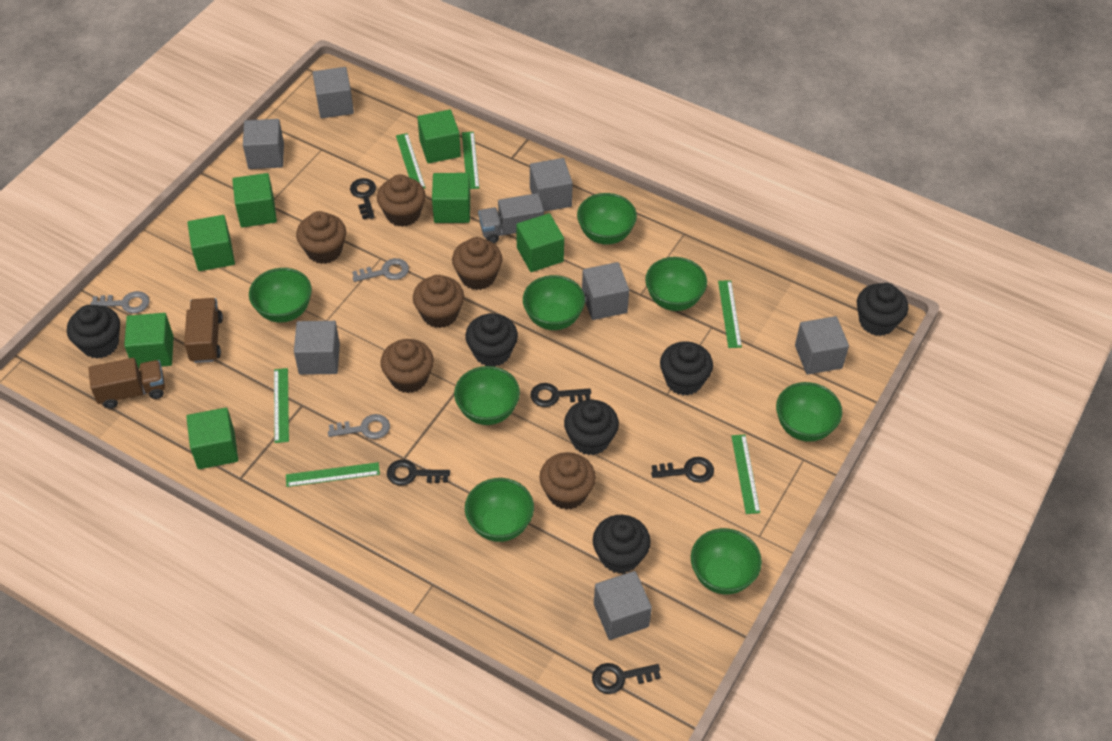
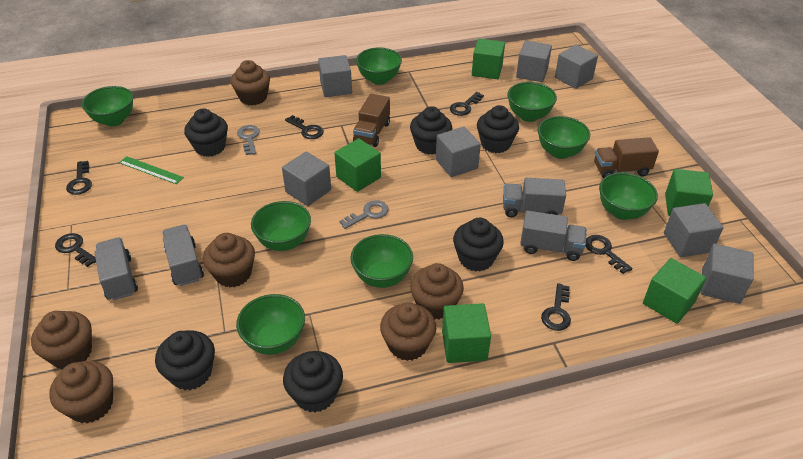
black key: [350,178,376,219] [387,460,450,486] [530,383,591,407] [592,663,661,694] [651,457,714,483] = 5 -> [55,233,96,267] [66,161,92,195] [285,115,324,139] [450,92,484,116] [541,283,571,331] [586,235,632,274] = 6
green cube: [124,313,174,368] [186,408,238,469] [187,215,235,271] [232,173,277,227] [417,110,461,163] [432,173,470,223] [516,213,564,272] = 7 -> [334,138,381,192] [442,303,491,363] [472,38,505,79] [643,258,706,324] [665,169,713,216] = 5
green ruler: [274,368,289,443] [286,462,380,487] [396,133,426,188] [462,132,479,189] [718,280,742,348] [731,435,760,514] = 6 -> [119,156,184,184] = 1
grey key: [90,291,150,314] [328,414,390,439] [352,258,409,282] = 3 -> [237,125,260,155] [339,200,389,229] = 2
grey truck: [478,193,544,243] = 1 -> [95,238,138,301] [162,225,204,286] [503,178,566,217] [520,210,587,261] = 4

